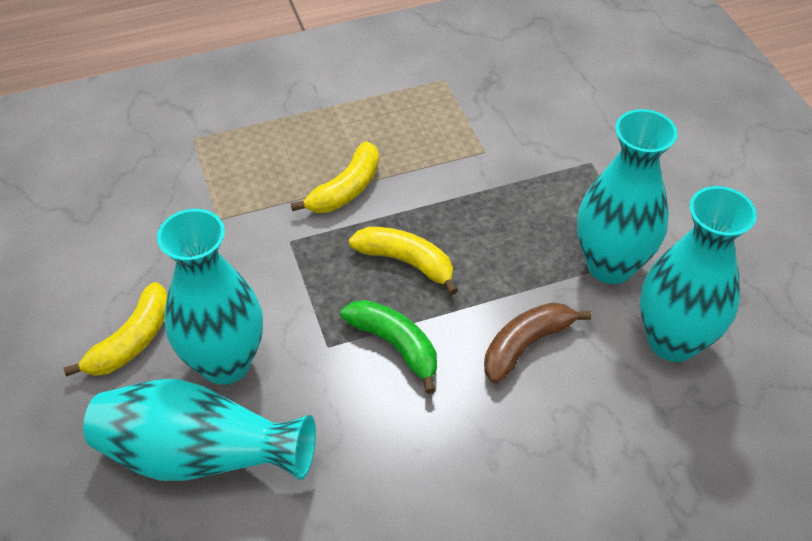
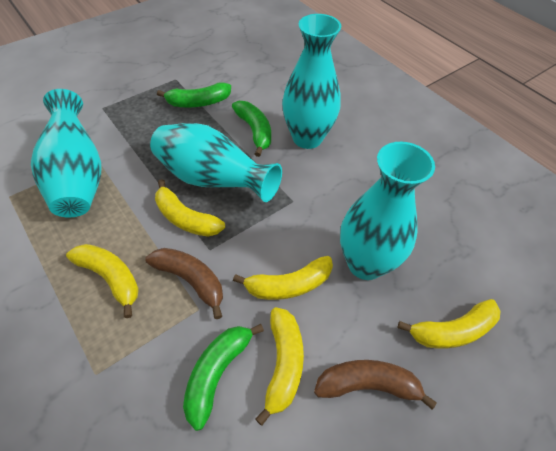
brown banana: [484,302,592,383] = 1 -> [145,248,223,319] [314,360,437,409] = 2
green banana: [340,300,437,394] = 1 -> [157,82,231,108] [183,324,264,431] [232,101,271,157] = 3
yellow banana: [63,282,167,376] [291,141,379,213] [349,227,458,295] = 3 -> [66,244,139,318] [155,179,225,237] [233,256,333,300] [255,307,304,426] [397,299,500,349] = 5

